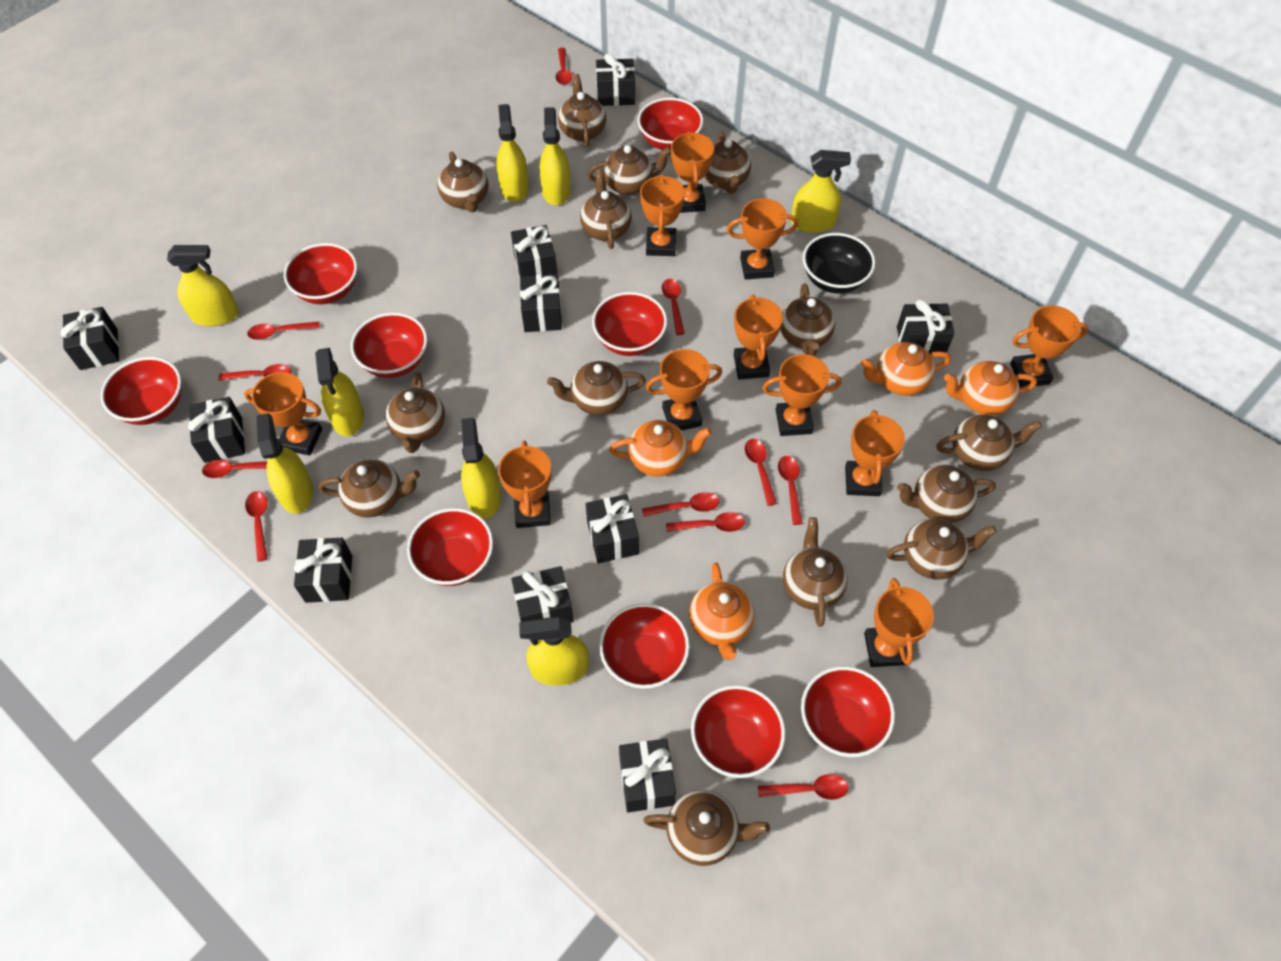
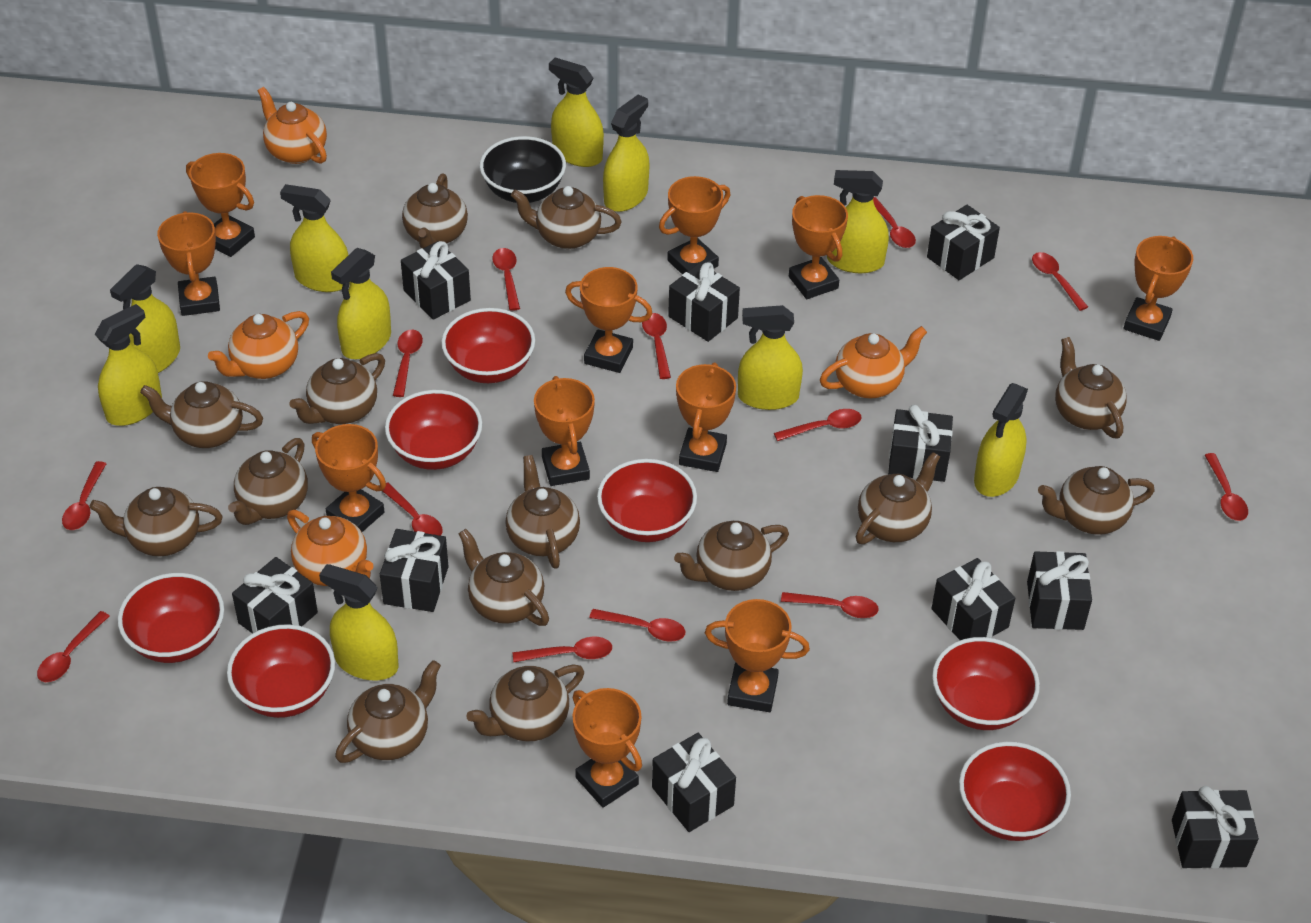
red bowl: [101,357,182,425] [284,243,357,304] [351,312,427,378] [407,508,493,586] [592,292,667,356] [599,603,690,689] [638,97,703,150] [691,685,785,778] [801,666,895,757] = 9 -> [118,573,224,663] [227,624,335,718] [385,390,482,470] [441,308,535,383] [597,459,697,542] [932,637,1040,730] [959,742,1071,841] = 7
red spoon: [202,460,267,478] [219,364,291,381] [245,491,268,562] [247,322,320,340] [556,48,572,85] [642,492,719,517] [662,279,685,335] [666,512,745,532] [745,439,777,506] [758,774,849,800] [778,456,803,525] = 11 -> [37,611,110,682] [62,461,106,530] [383,482,442,536] [393,330,423,397] [492,248,520,311] [513,637,612,662] [589,609,686,641] [642,313,671,379] [774,409,862,441] [781,592,879,618] [873,197,916,248] [1032,252,1088,311] [1205,453,1248,521] = 13
yellow spray bottle: [167,245,239,326] [256,413,313,514] [315,348,364,436] [461,418,501,519] [497,104,529,202] [519,616,589,686] [539,107,571,205] [791,150,851,233] = 8 -> [95,304,162,426] [110,264,180,373] [280,184,350,292] [319,564,398,681] [331,248,391,359] [549,57,604,167] [603,94,650,212] [738,305,803,410] [827,170,889,273] [974,383,1028,497] = 10

